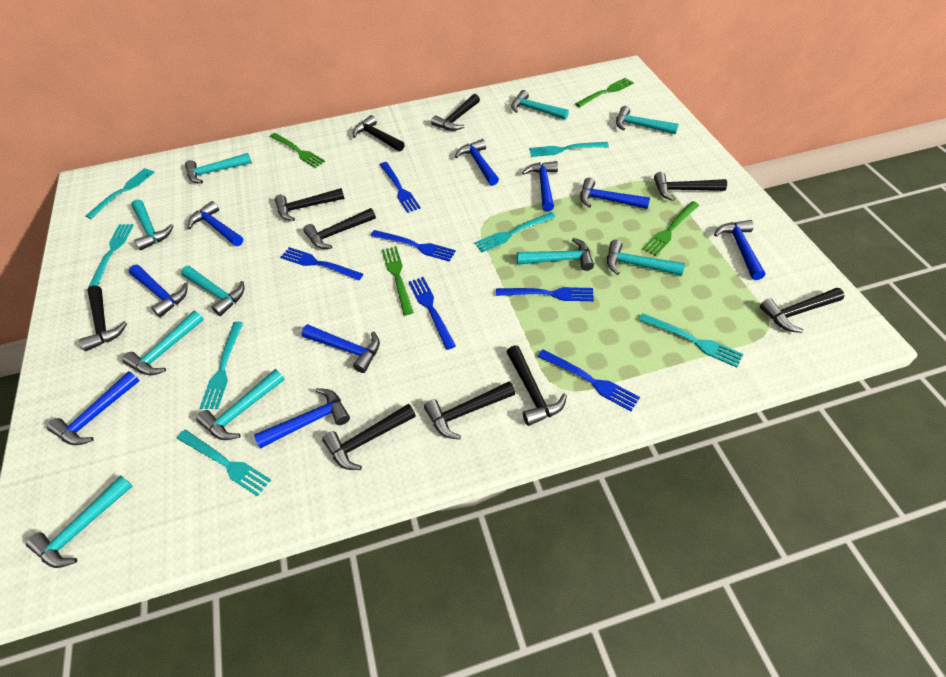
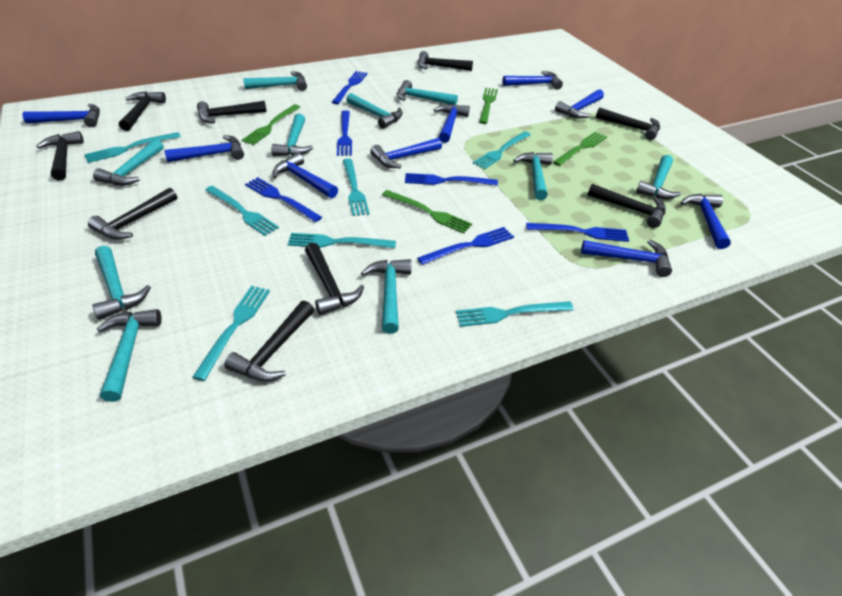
black hammer: [79,285,127,351] [275,188,345,221] [303,208,376,249] [322,404,416,470] [353,115,405,151] [424,381,515,440] [431,94,480,131] [507,345,567,426] [654,172,727,201] [760,288,845,333] = 10 -> [36,131,84,181] [88,188,177,240] [119,91,166,131] [197,101,267,124] [224,300,314,382] [305,243,364,316] [418,51,473,71] [588,184,666,228] [596,108,660,140] = 9

